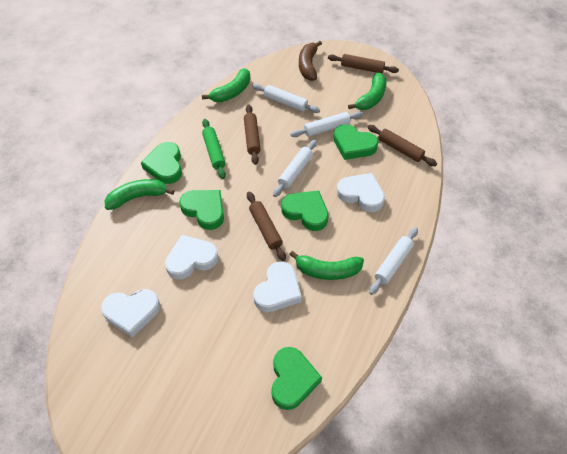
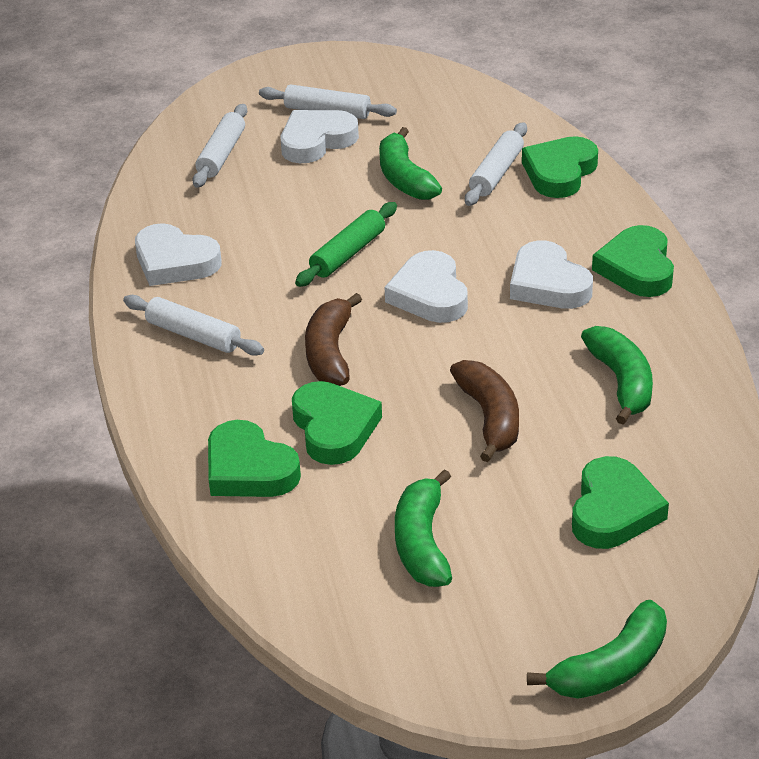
brown banana: [299,41,322,81] = 1 -> [305,293,362,386] [450,360,519,462] = 2
brown rolling pin: [244,104,261,165] [247,192,286,261] [328,54,399,74] [367,125,437,166] = 4 -> none = 0

